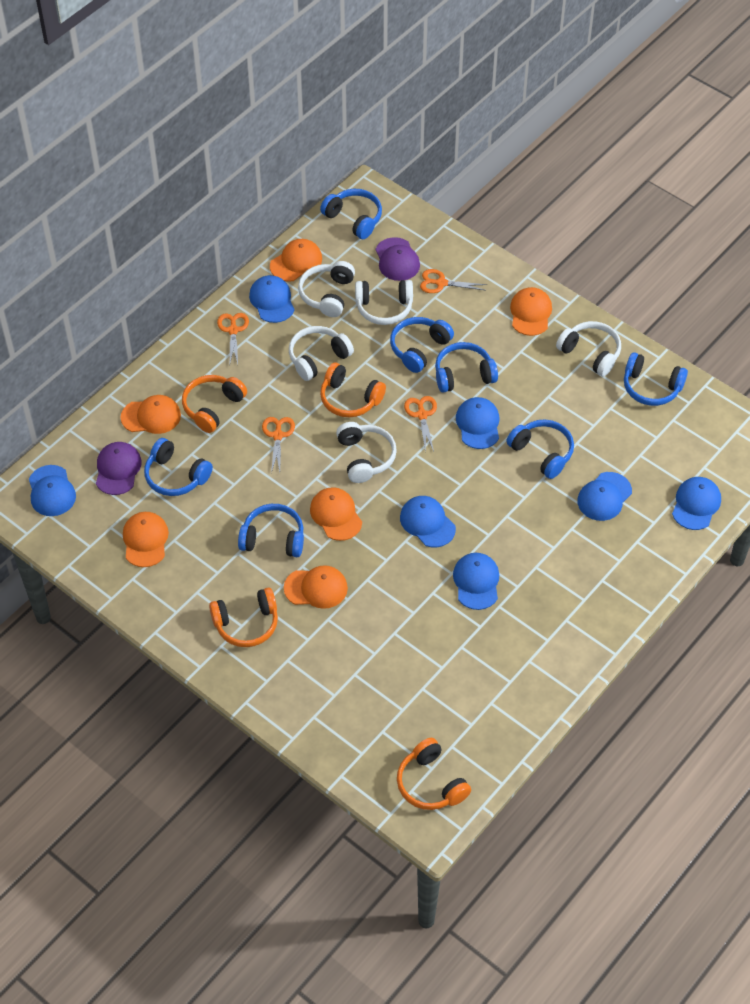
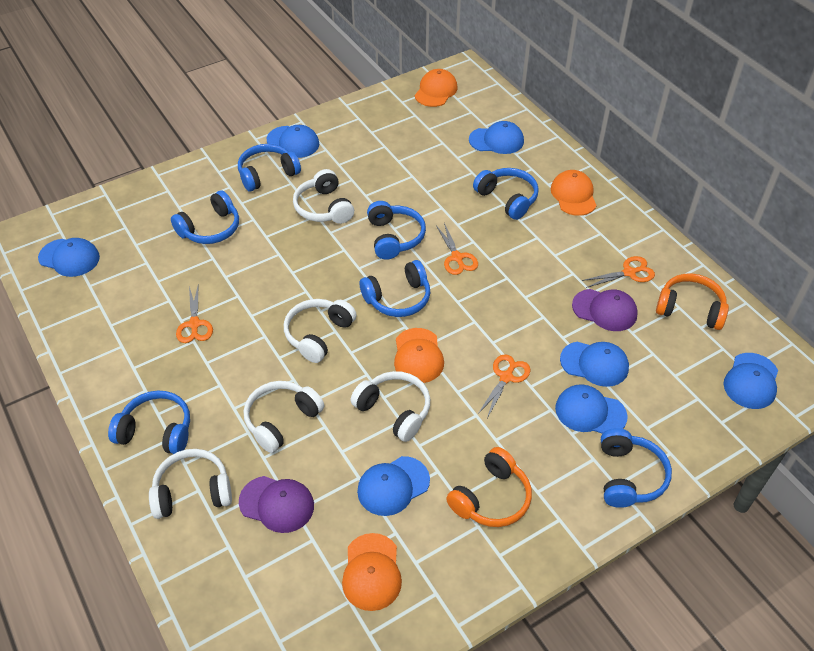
orange cap: [121,395,181,434] [123,512,169,567] [270,239,322,282] [284,565,348,609] [310,487,362,541] [510,287,552,336] = 6 -> [342,533,402,611] [394,328,444,383] [415,69,457,107] [551,170,597,216] = 4
orange headphones: [182,375,247,433] [209,587,278,647] [320,362,386,417] [397,738,471,810] = 4 -> [446,447,532,527] [656,273,729,330] = 2

